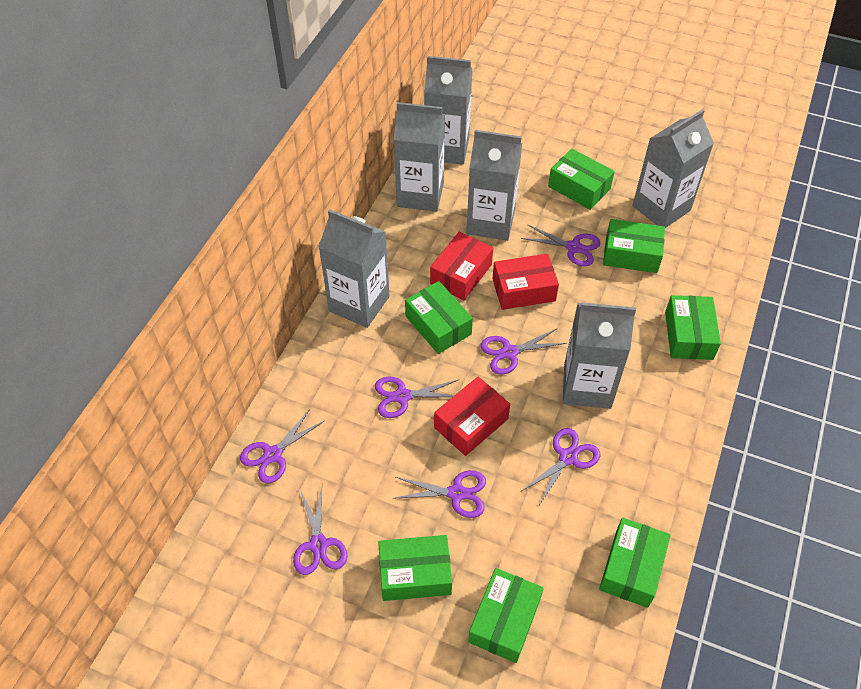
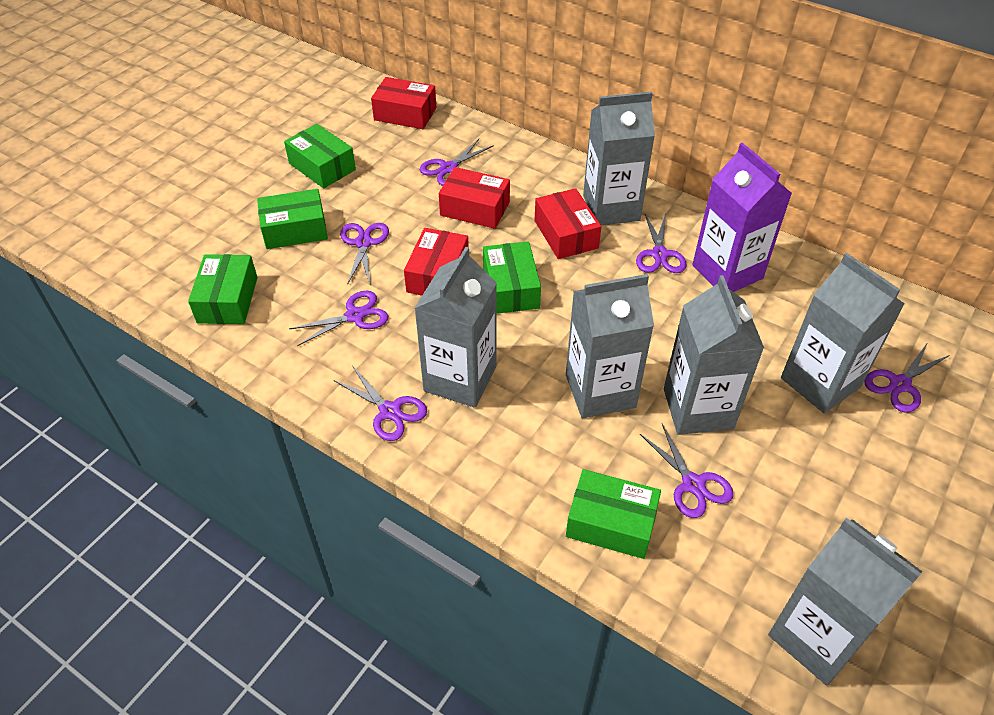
green box: [378,535,452,601] [405,281,473,354] [468,568,544,663] [548,149,615,210] [599,518,671,608] [603,219,665,273] [665,295,721,360] = 7 -> [188,254,258,324] [257,189,328,249] [284,124,356,188] [483,241,541,314] [566,469,661,559] = 5
purple carton: none = 0 -> [692,143,792,292] = 1
red box: [430,232,493,300] [434,377,510,456] [492,254,559,310] = 3 -> [371,77,436,129] [404,228,469,295] [439,167,510,229] [535,188,602,259] = 4

